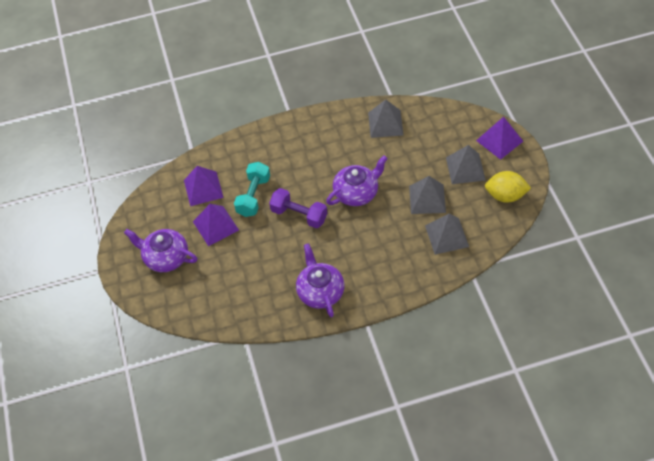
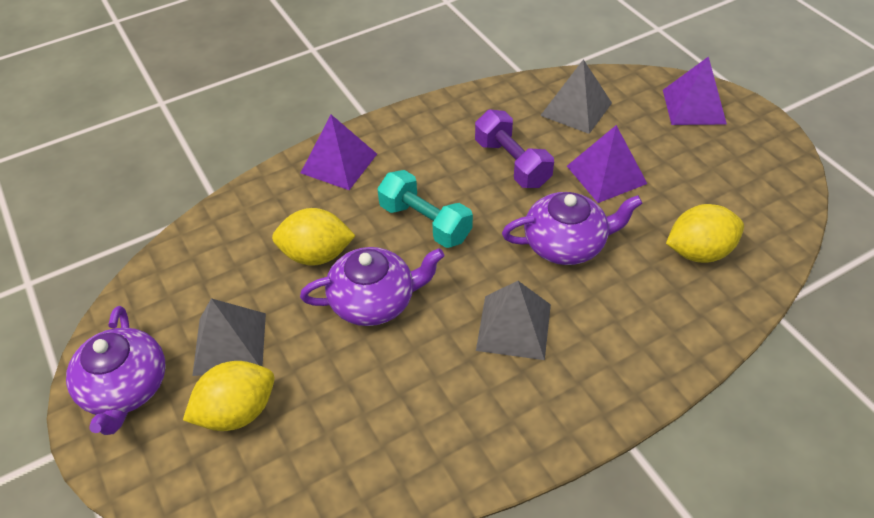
grey pyramid: [368,100,403,138] [409,176,446,214] [425,214,469,255] [446,145,486,184] = 4 -> [192,298,266,376] [476,281,551,360] [540,59,612,134] = 3
yellow lemon: [485,171,531,203] = 1 -> [183,361,274,431] [272,208,356,266] [666,204,744,263] = 3

